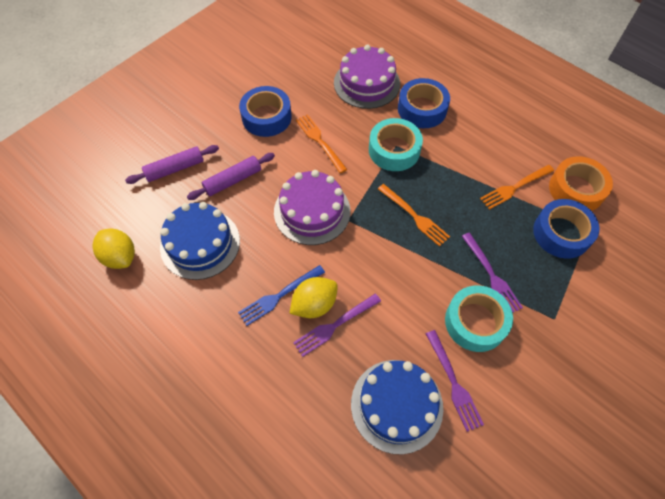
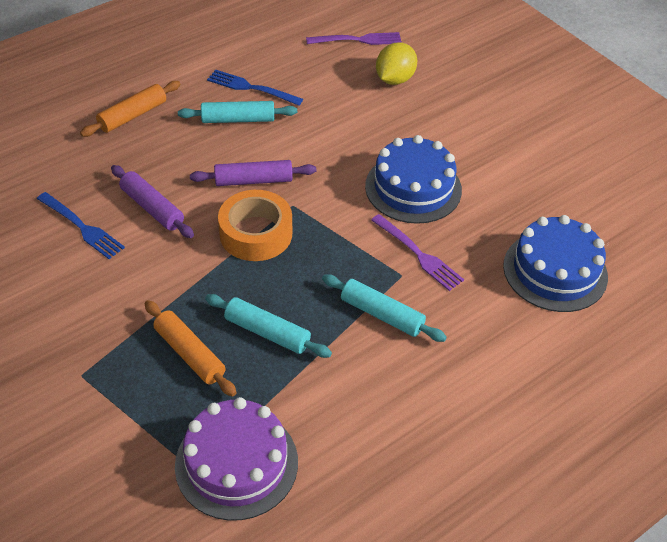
blue fork: [238,265,325,326] = 1 -> [37,192,125,259] [207,70,303,106] = 2
blue tape: [239,86,292,137] [398,78,450,128] [533,199,600,259] = 3 -> none = 0
orange fork: [296,114,347,173] [378,184,450,247] [480,165,554,210] = 3 -> none = 0
orange rolling pin: none = 0 -> [80,81,180,137] [144,300,237,397] = 2
purple cake: [274,170,351,245] [334,45,400,109] = 2 -> [175,397,298,521] = 1
purple fork: [293,294,381,357] [426,330,484,432] [462,233,523,313] = 3 -> [306,32,402,45] [371,214,464,291] = 2
turquoise rolling pin: none = 0 -> [178,101,297,123] [205,294,332,358] [322,274,447,342] = 3
turquoise tape: [369,118,423,171] [445,285,513,352] = 2 -> none = 0
yellow lemon: [92,228,135,269] [289,277,338,318] = 2 -> [376,42,417,85] = 1

